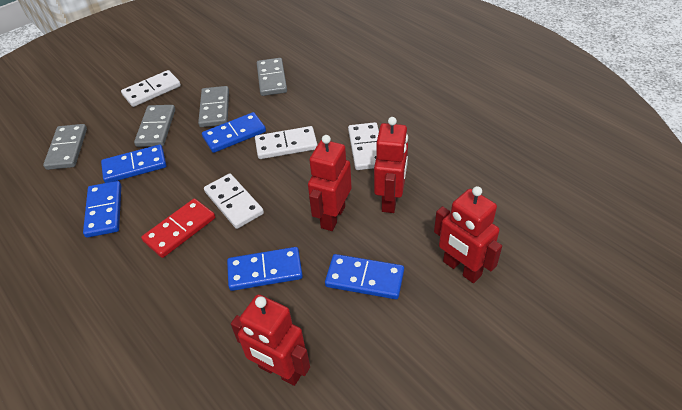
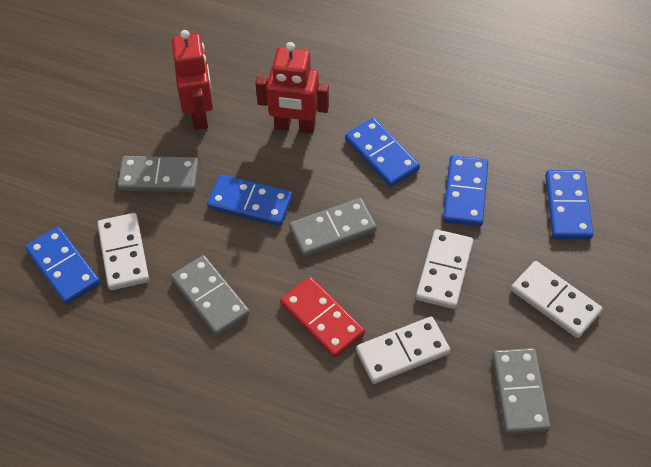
red robot: [231,294,310,386] [308,135,351,231] [374,117,408,213] [434,186,502,283] = 4 -> [172,30,213,130] [255,42,329,134] = 2

